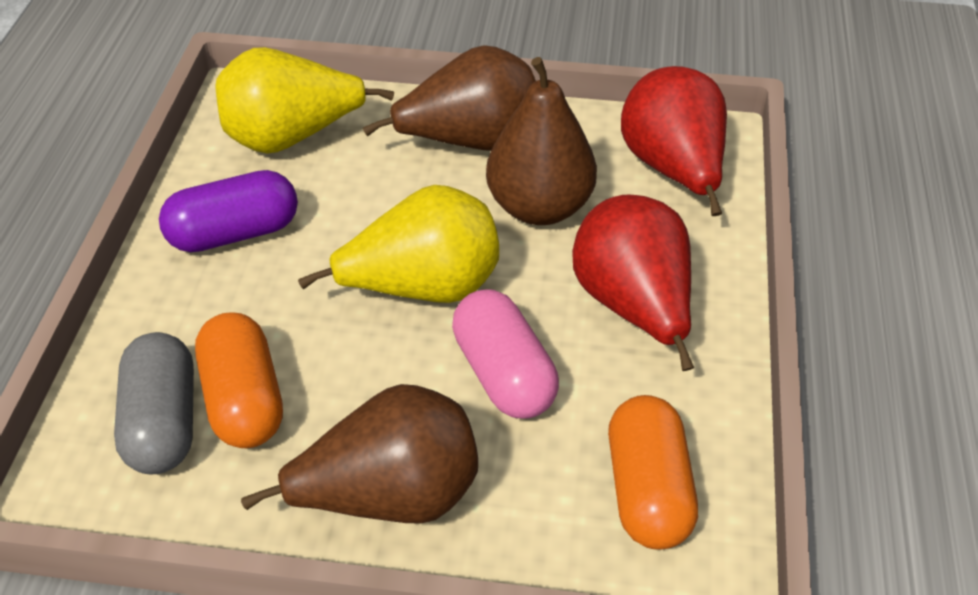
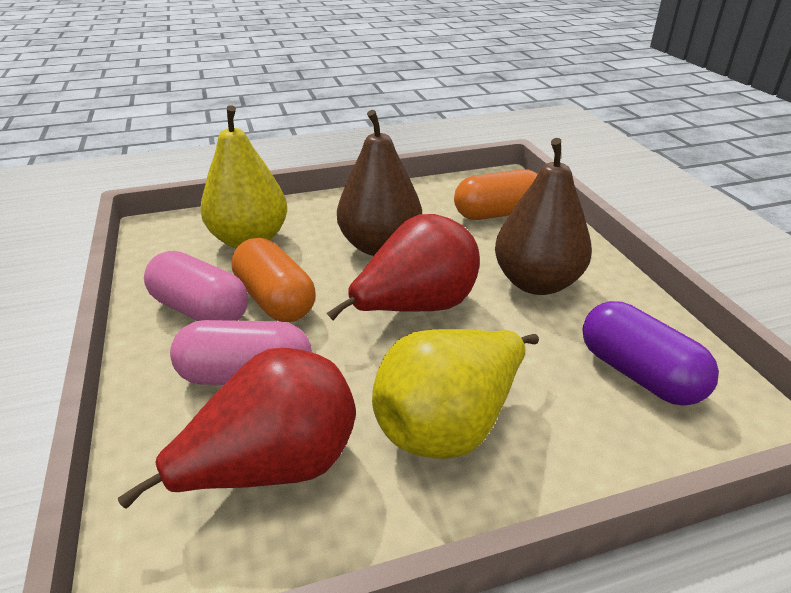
brown pear: [241,384,478,524] [363,45,536,151] [486,57,597,225] = 3 -> [337,110,422,256] [495,138,592,295] = 2
grey capsule: [114,332,194,475] = 1 -> none = 0
pink capsule: [452,289,559,419] = 1 -> [144,251,248,321] [170,320,312,385] = 2

